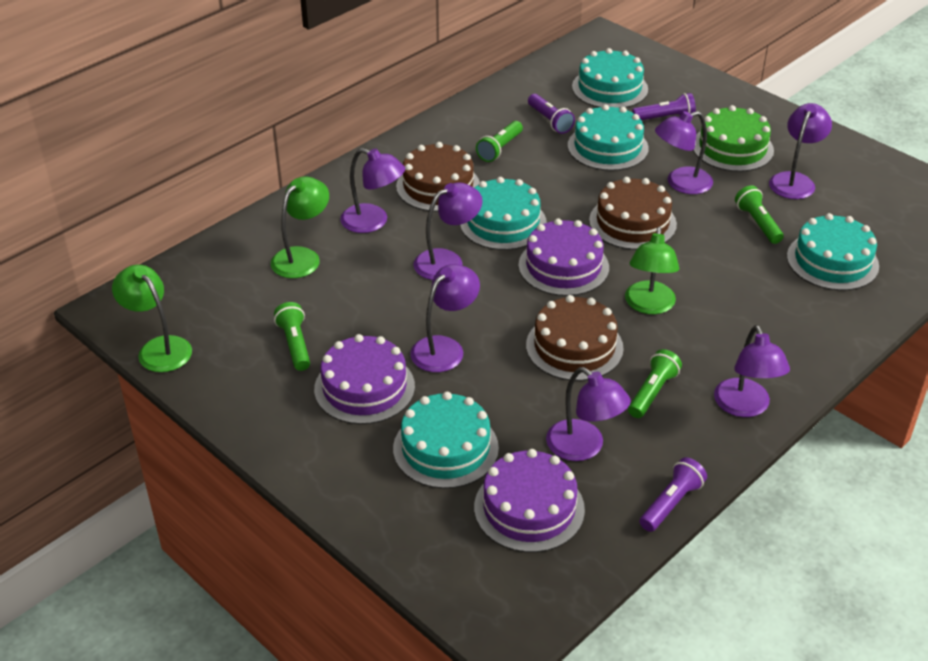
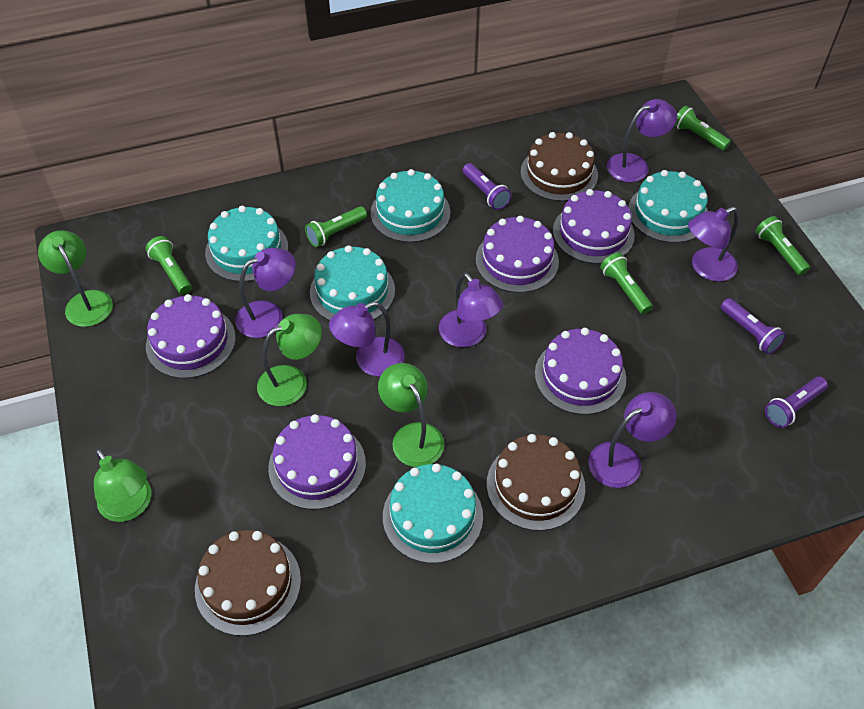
green cake: [693,105,774,172] = 1 -> none = 0
green flashlight: [274,302,310,371] [476,121,523,162] [628,349,682,418] [735,185,784,244] = 4 -> [145,236,192,295] [305,206,367,247] [600,252,653,314] [675,105,731,151] [755,216,810,276] = 5
green lamp: [112,265,192,372] [271,176,329,278] [625,227,679,314] = 3 -> [38,230,113,327] [94,448,152,522] [257,314,322,406] [378,363,444,467] = 4
purple cake: [314,334,415,424] [474,449,585,553] [519,218,609,296] = 3 -> [146,294,236,378] [268,414,366,510] [476,216,559,293] [535,328,626,415] [553,189,635,264] = 5
purple lamp: [340,148,405,233] [410,264,480,372] [413,182,483,280] [546,367,631,461] [655,111,713,194] [714,325,790,417] [769,103,832,199] = 7 -> [235,248,296,338] [329,302,405,377] [439,273,503,347] [588,392,676,488] [607,99,677,182] [688,207,739,282] = 6

